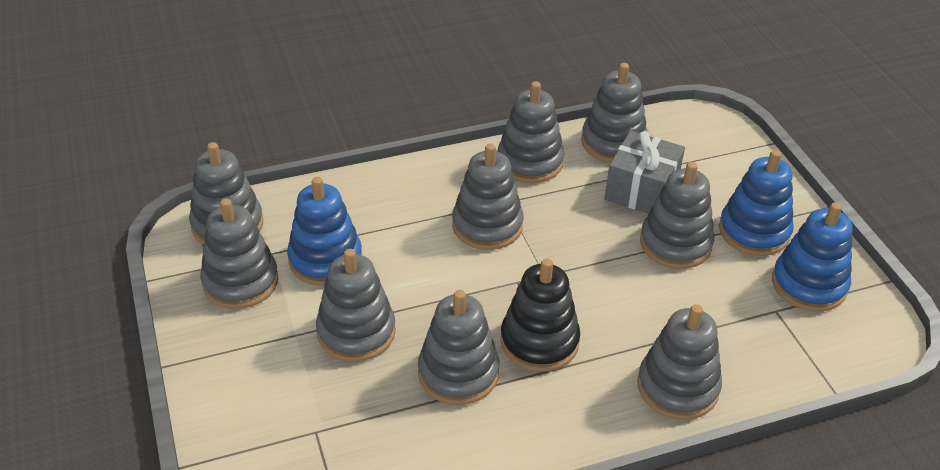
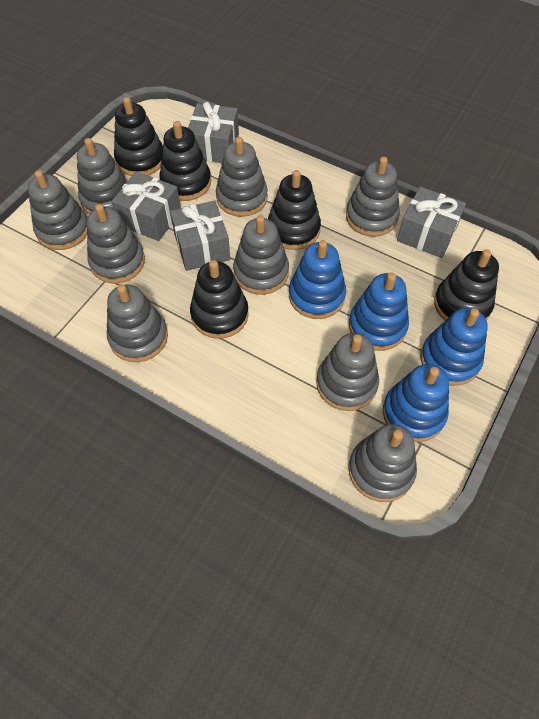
black stacking toy: [500,259,580,372] = 1 -> [114,97,163,176] [159,121,211,201] [190,260,249,339] [268,170,321,250] [434,249,499,320] = 5
blue stacking toy: [287,177,362,286] [719,150,794,256] [772,202,853,312] = 3 -> [289,240,346,319] [349,272,409,351] [383,364,449,442] [420,308,488,386] = 4
grey gift: [605,131,685,214] = 1 -> [111,171,181,241] [170,201,230,271] [188,102,239,163] [397,187,466,258] = 4

